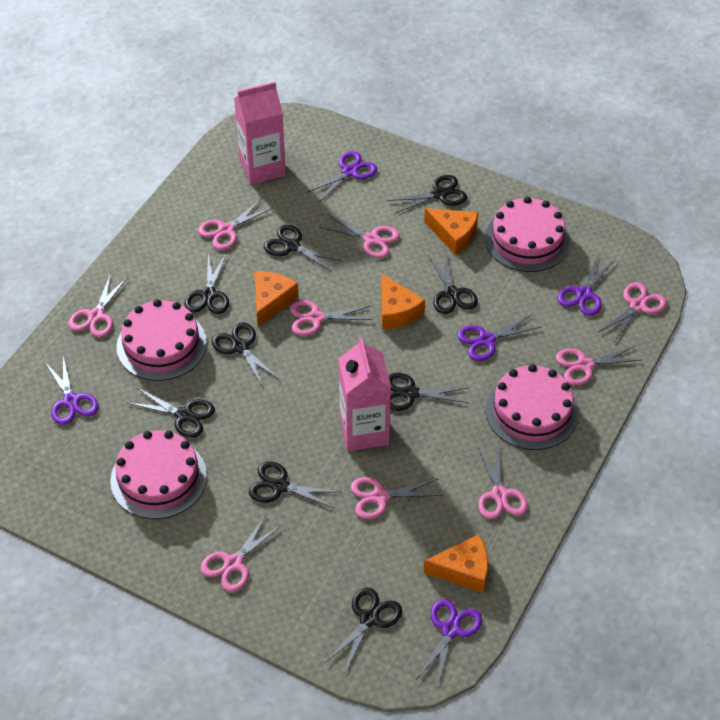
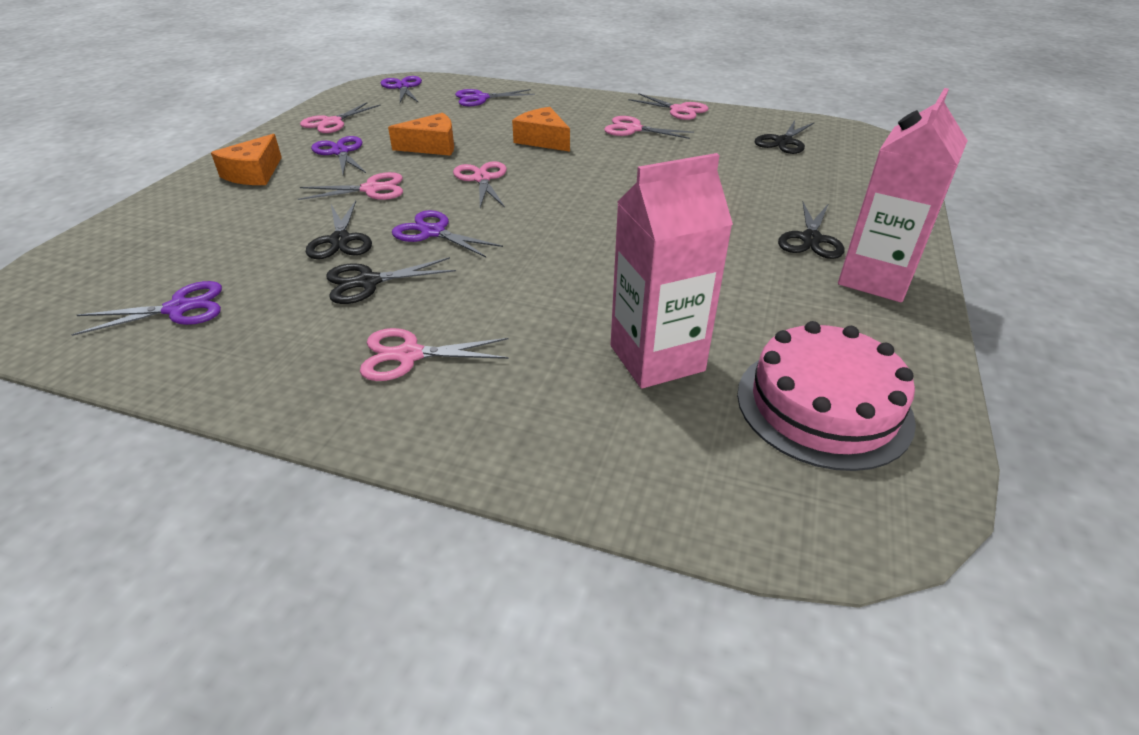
black scissors: [128,388,215,438] [184,253,229,314] [212,322,280,387] [249,461,340,508] [264,225,343,273] [326,588,402,674] [388,175,467,214] [388,373,470,411] [428,254,478,314] = 9 -> [306,201,372,259] [326,257,456,304] [755,120,815,154] [778,202,845,259] = 4
orange cheese: [254,271,299,327] [381,274,425,329] [424,208,478,255] [424,534,488,593] = 4 -> [211,134,282,185] [388,113,454,156] [512,107,570,152] = 3
pink cake: [110,430,207,519] [117,299,207,381] [485,197,570,272] [485,364,579,450] = 4 -> [737,321,916,471] = 1
pink scissors: [68,273,128,337] [198,198,273,250] [201,515,282,592] [290,300,373,336] [319,214,399,258] [350,477,443,519] [477,442,528,519] [556,346,641,385] [598,282,667,342] = 9 -> [298,172,403,200] [300,102,381,133] [360,328,509,381] [453,161,507,208] [604,116,694,139] [628,93,709,120] = 6

